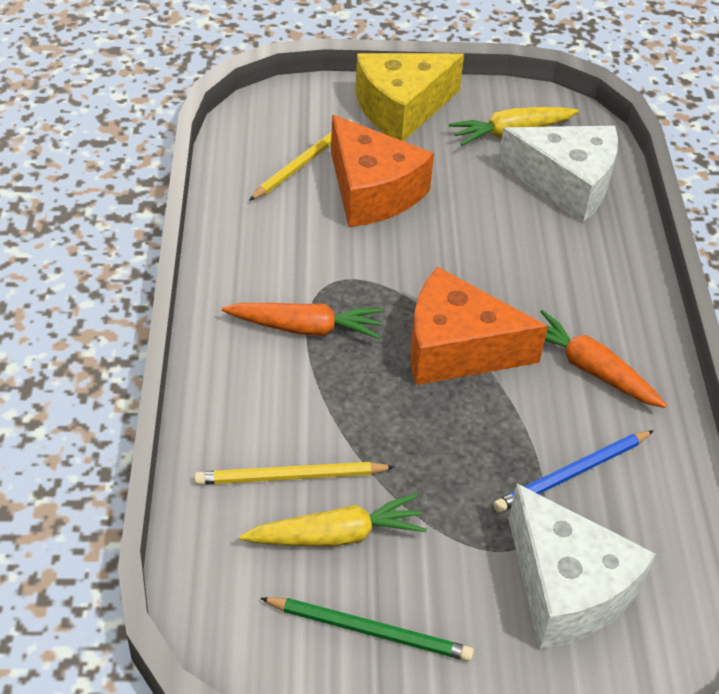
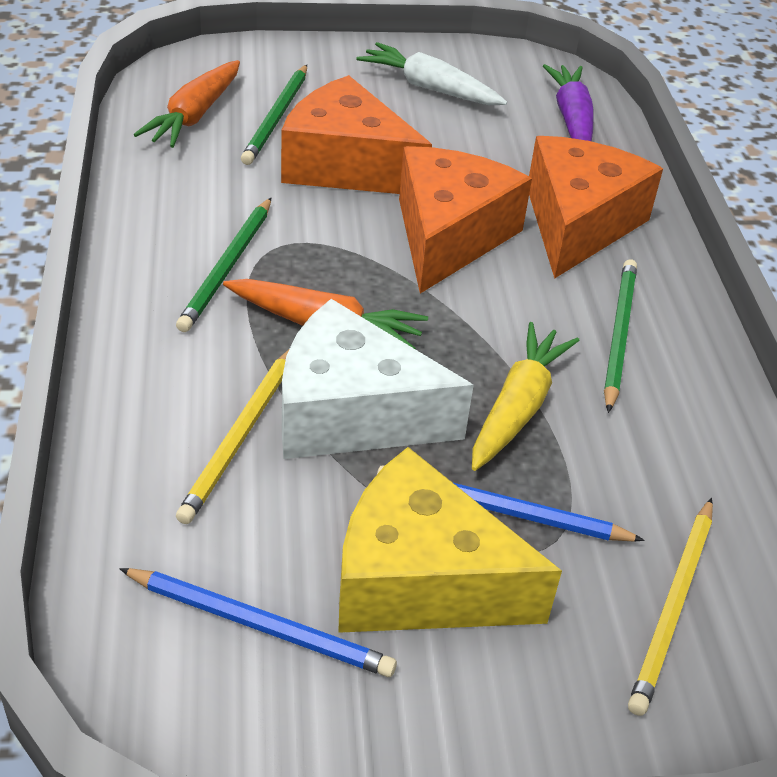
blue pencil: [494,430,654,512] = 1 -> [119,568,397,677] [377,465,645,541] = 2
green pencil: [260,597,474,661] = 1 -> [176,198,271,332] [241,65,307,165] [604,259,637,413] = 3
orange cheese: [331,115,434,227] [410,267,548,385] = 2 -> [281,75,432,194] [399,146,532,294] [529,136,663,279] = 3
purple carrot: none = 0 -> [543,64,594,142] = 1
white carrot: none = 0 -> [356,42,507,105] = 1
white cheese: [498,126,618,222] [508,484,656,649] = 2 -> [282,299,474,459] = 1
yellow carrot: [239,494,427,547] [449,107,579,146] = 2 -> [472,322,579,471] = 1

